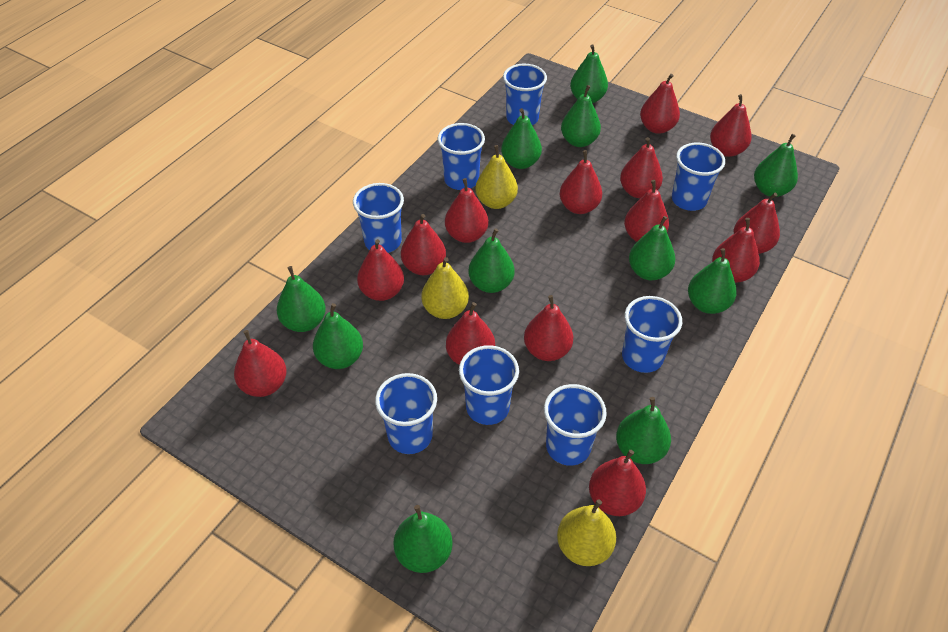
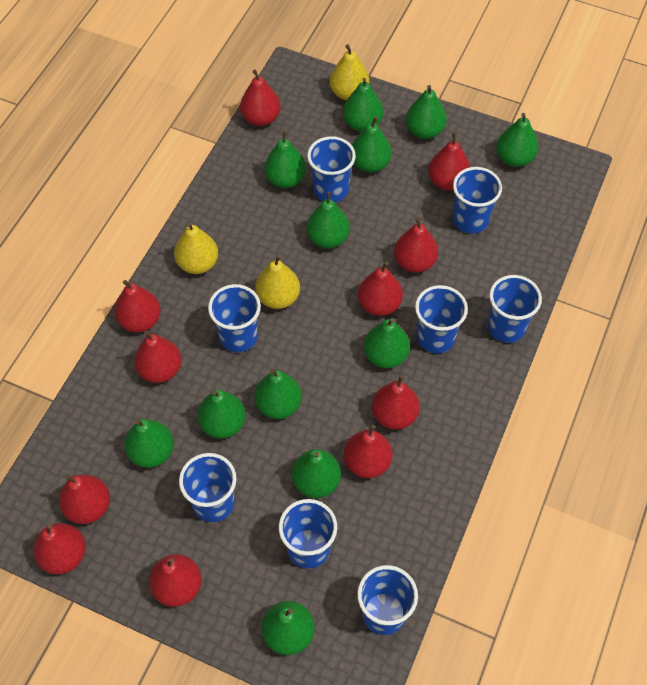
green pear: [277,266,326,332] [313,303,363,369] [393,505,453,573] [468,228,515,293] [501,108,542,169] [561,85,601,147] [570,44,608,103] [616,397,671,464] [629,216,675,280] [688,248,736,314] [754,134,798,197] = 11 -> [124,419,174,468] [197,390,246,439] [254,369,302,419] [261,601,315,655] [264,131,306,188] [292,449,341,498] [306,191,350,249] [343,78,383,132] [352,116,392,173] [364,318,410,368] [406,85,447,139] [496,113,538,167] = 12
red pear: [234,330,287,397] [357,239,404,301] [401,214,446,275] [445,178,489,243] [446,302,495,365] [524,295,573,361] [560,150,602,214] [589,450,646,516] [620,137,663,198] [624,180,669,242] [640,74,680,134] [710,94,752,157] [712,218,760,283] [734,193,780,254] = 14 -> [33,523,86,574] [59,474,110,524] [114,280,161,333] [134,331,181,383] [149,554,202,607] [240,70,281,126] [344,425,392,478] [358,262,403,316] [372,375,420,430] [394,217,438,273] [428,133,470,190] = 11

